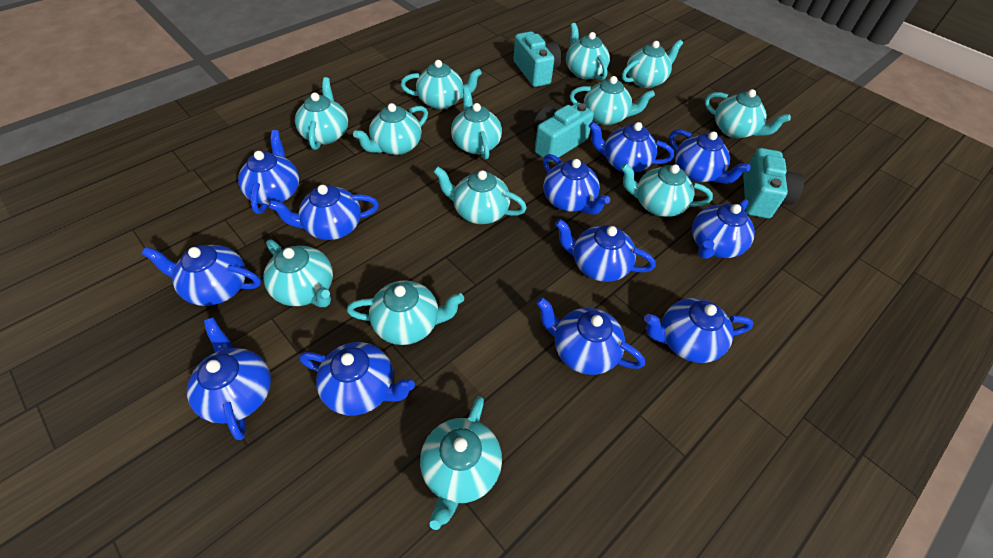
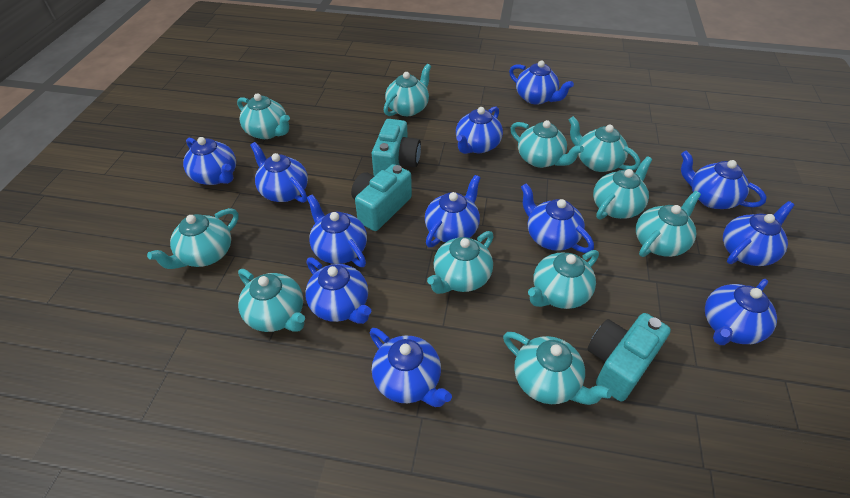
turquoise teapot: [264,240,333,307] [295,77,348,150] [347,280,464,345] [353,103,428,155] [401,60,482,109] [420,396,502,530] [433,167,527,224] [451,88,502,160] [566,23,610,81] [570,76,655,125] [621,163,713,217] [622,39,683,88] [705,89,791,138] = 13 -> [147,208,238,269] [237,93,290,139] [238,269,305,332] [384,64,431,116] [427,231,494,294] [503,332,612,405] [510,120,584,168] [528,250,599,309] [569,116,641,172] [593,156,652,219] [636,191,701,257] = 11

